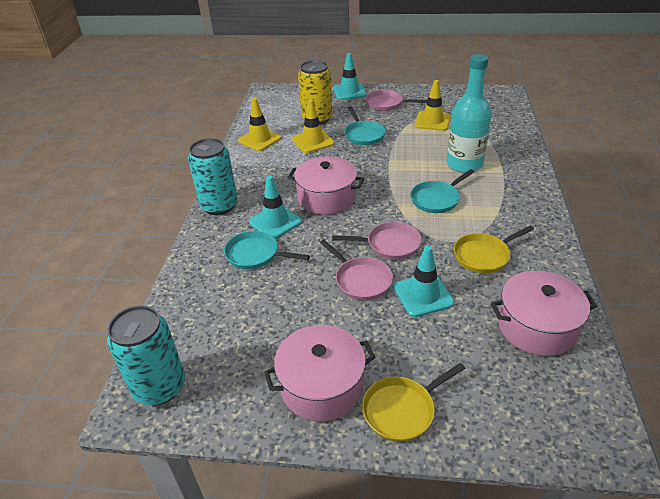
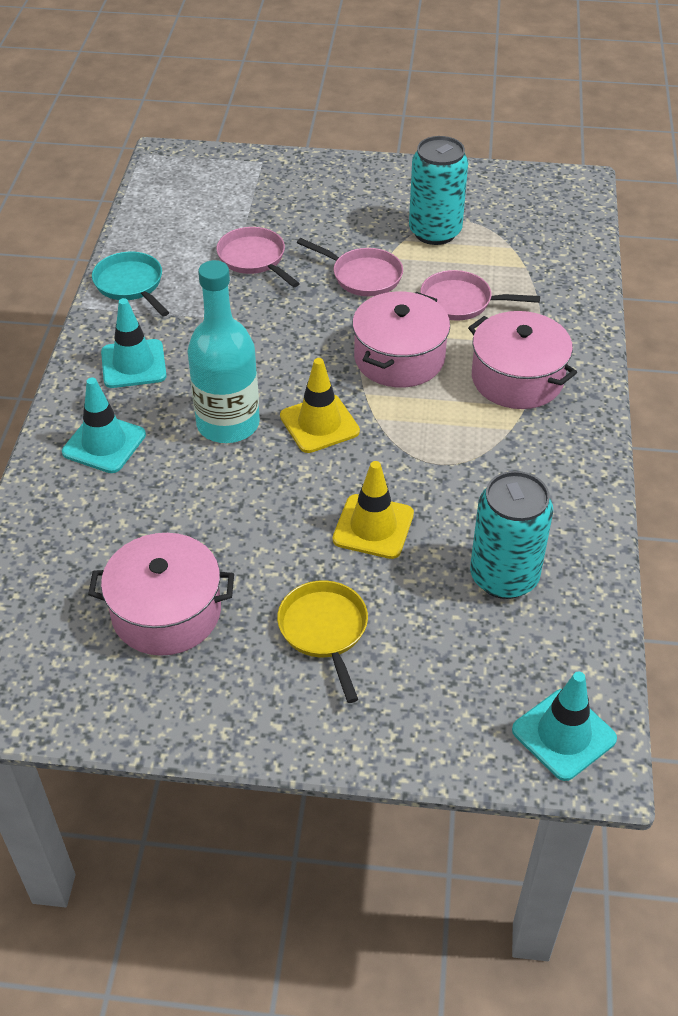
turquoise pan: [224,231,310,269] [344,107,386,145] [411,169,475,213] = 3 -> [92,252,169,316] = 1
yellow can: [298,60,332,125] = 1 -> none = 0
yellow pan: [362,363,466,442] [454,225,534,274] = 2 -> [277,580,368,703] = 1
yellow traffic cone: [238,98,282,151] [292,99,334,153] [414,80,451,131] = 3 -> [280,358,360,453] [333,461,414,559] = 2

